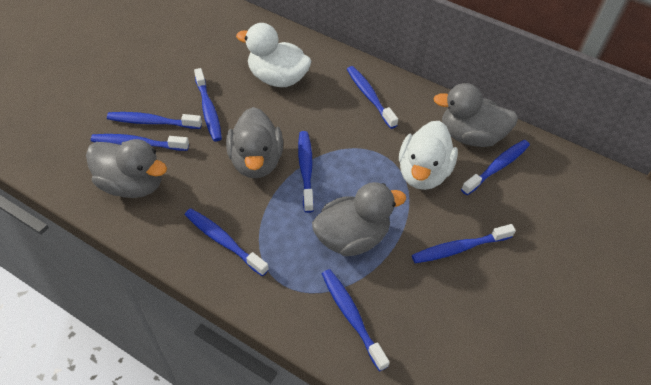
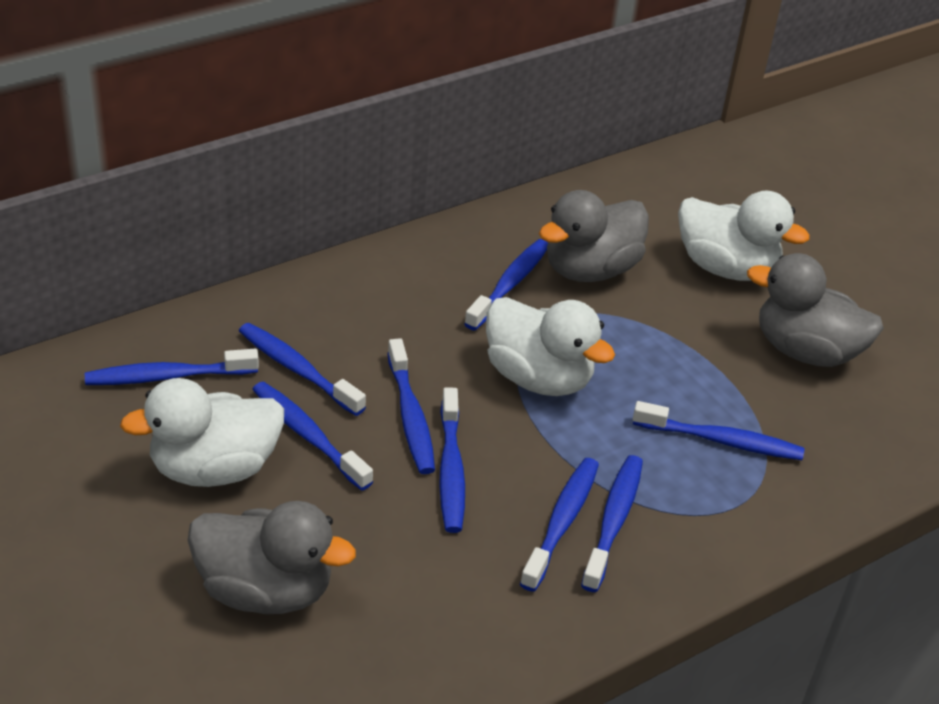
grey duck: [86,139,167,198] [226,107,283,178] [312,182,406,256] [433,83,518,147] = 4 -> [188,501,356,614] [539,190,649,282] [747,253,884,367] = 3
white duck: [236,23,312,87] [399,121,458,190] = 2 -> [120,378,284,487] [486,297,615,396] [678,190,810,281] = 3

